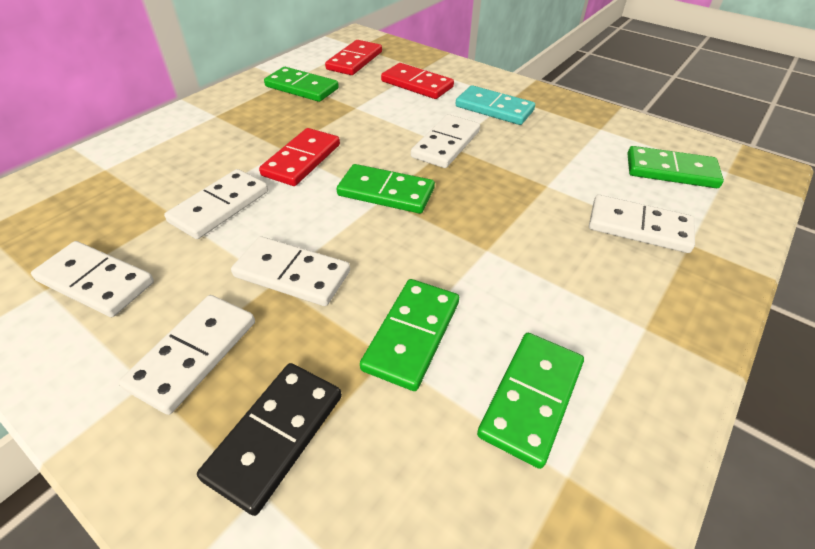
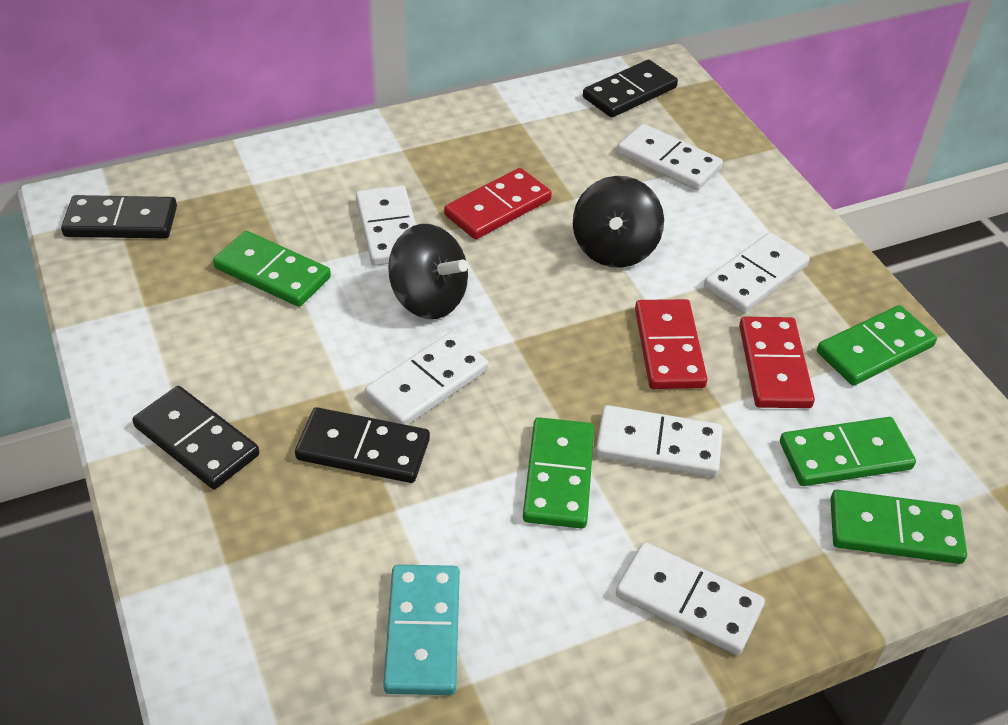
black domino: [197,363,342,516] = 1 -> [61,195,177,239] [132,386,259,489] [295,407,430,483] [583,60,678,118] = 4
black spinning top: none = 0 -> [388,224,468,319] [573,176,664,268] = 2

